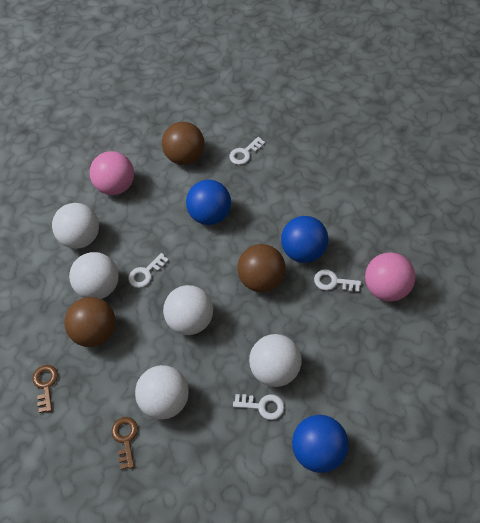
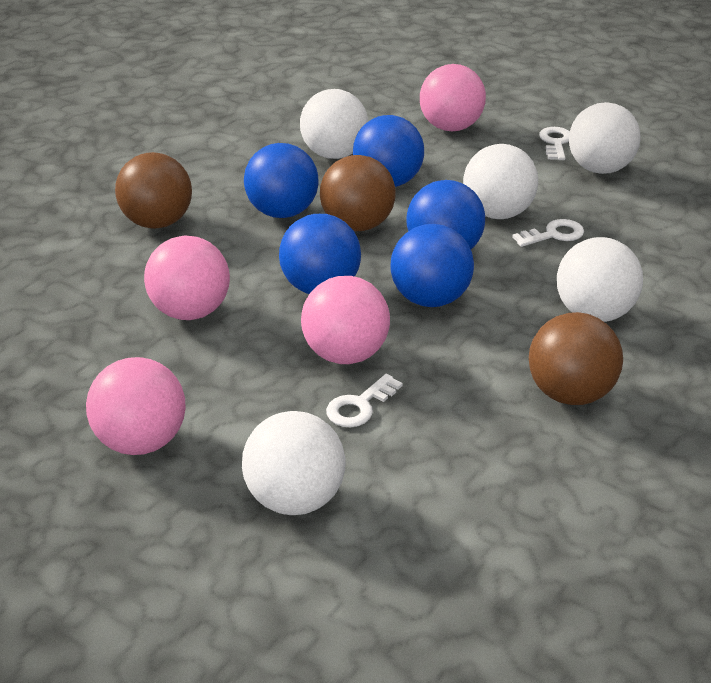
blue ball: [186,180,231,225] [281,216,328,263] [292,415,349,473] = 3 -> [244,143,319,218] [279,214,361,294] [353,115,424,187] [390,224,474,307] [406,180,485,249] = 5
brown key: [33,365,58,413] [111,417,138,470] = 2 -> none = 0
pink ball: [90,151,134,195] [365,252,415,302] = 2 -> [86,357,186,455] [144,235,230,320] [301,276,390,364] [420,64,486,132] = 4
white key: [128,253,169,288] [229,137,265,165] [233,394,284,420] [314,269,361,292] = 4 -> [326,374,403,427] [512,219,584,247] [539,127,570,160] = 3

